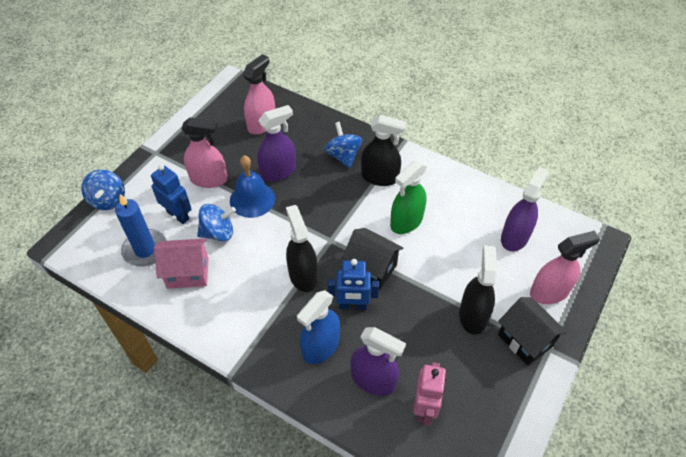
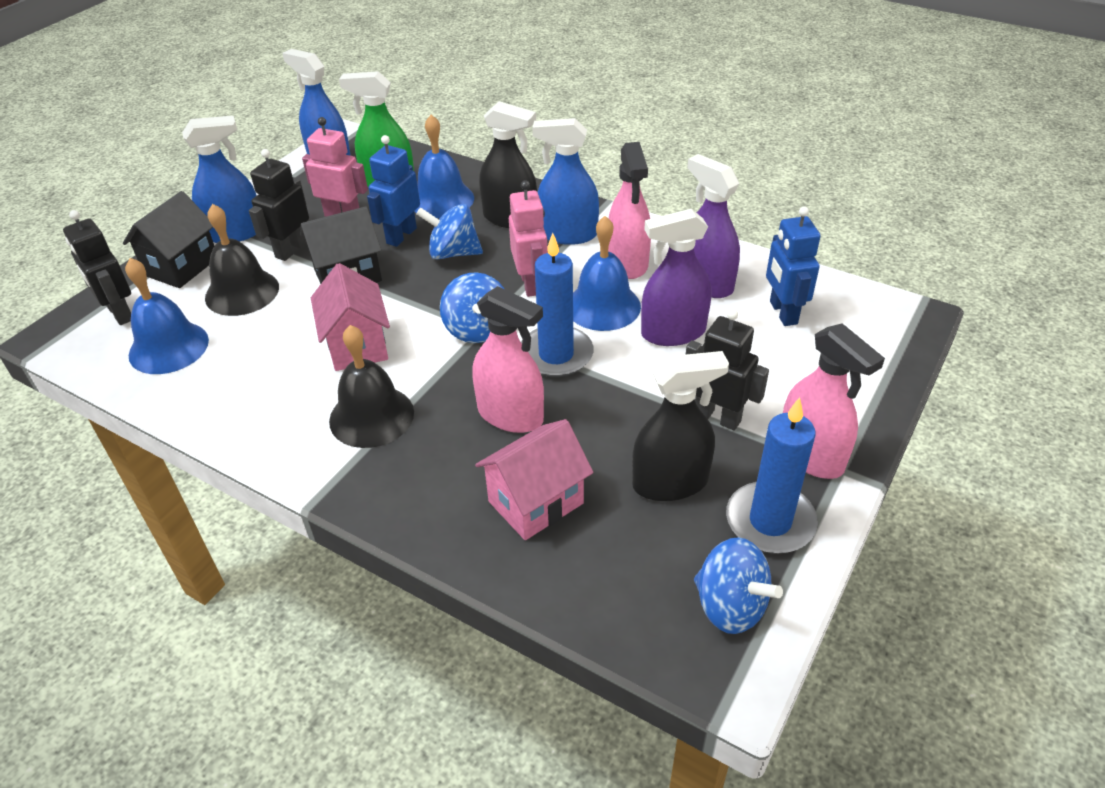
black bell: none = 0 -> [205,204,279,316] [329,325,414,448] = 2
black robot: none = 0 -> [63,210,131,325] [249,149,309,261] [686,309,769,431] = 3
black spray bottle: [286,205,318,292] [361,115,407,186] [459,245,497,335] = 3 -> [479,101,537,228] [632,351,729,501] = 2
blue bell: [230,155,275,218] = 1 -> [125,258,209,374] [414,115,474,218] [573,216,641,331] = 3
blue candle: [115,194,167,267] = 1 -> [521,233,594,377] [726,397,818,554] = 2
blue spray bottle: [297,290,340,364] = 1 -> [182,116,257,243] [282,49,351,156] [532,118,599,245] = 3
pink house: [154,238,209,289] = 1 -> [311,263,390,371] [475,419,594,540] = 2
pink robot: [413,362,446,426] = 1 -> [302,117,368,217] [509,180,548,297] = 2
purple spray bottle: [258,105,296,182] [351,327,406,396] [501,167,549,251] = 3 -> [641,209,711,346] [687,154,740,298] = 2

